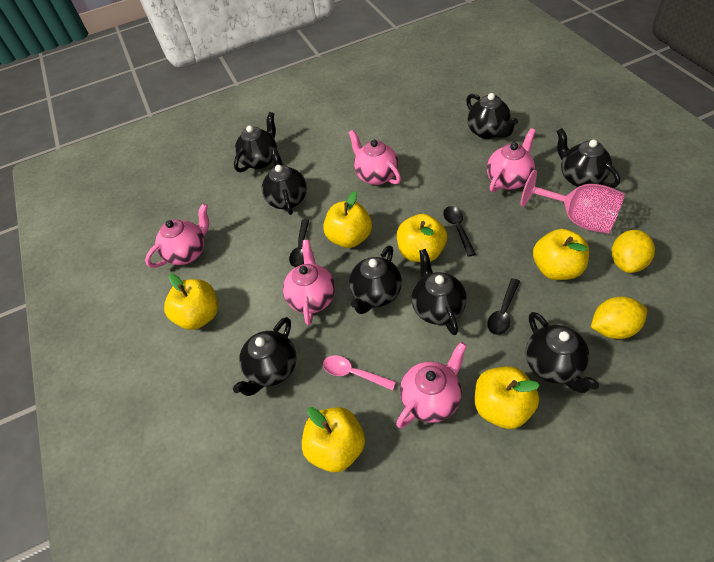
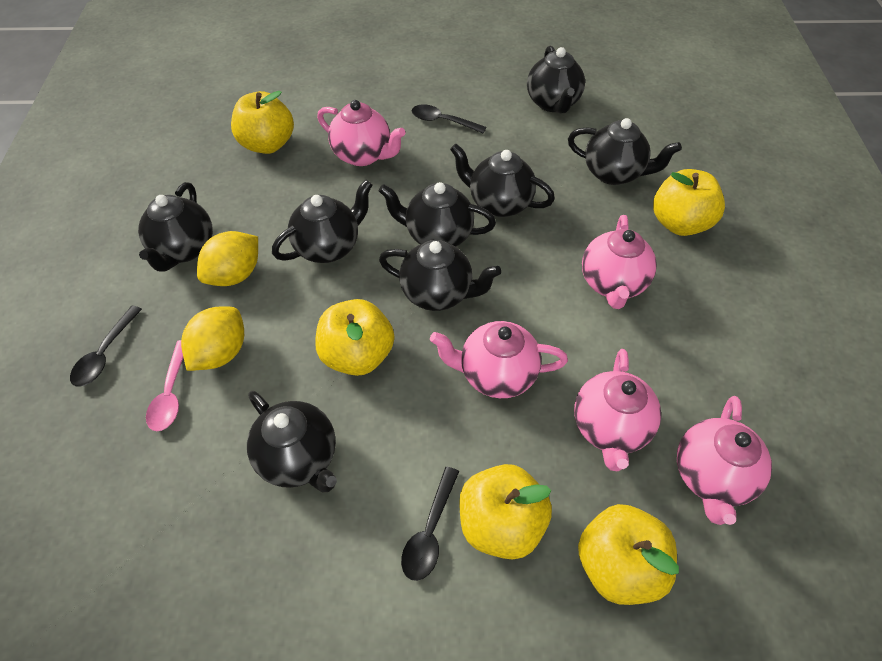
pink goblet: [520,170,625,234] = 1 -> none = 0
yellow apple: [164,274,218,330] [302,407,365,472] [323,191,372,248] [397,214,447,262] [475,366,540,429] [533,229,589,280] = 6 -> [231,91,294,154] [315,299,394,376] [459,464,552,560] [578,504,679,605] [653,169,725,236] = 5

